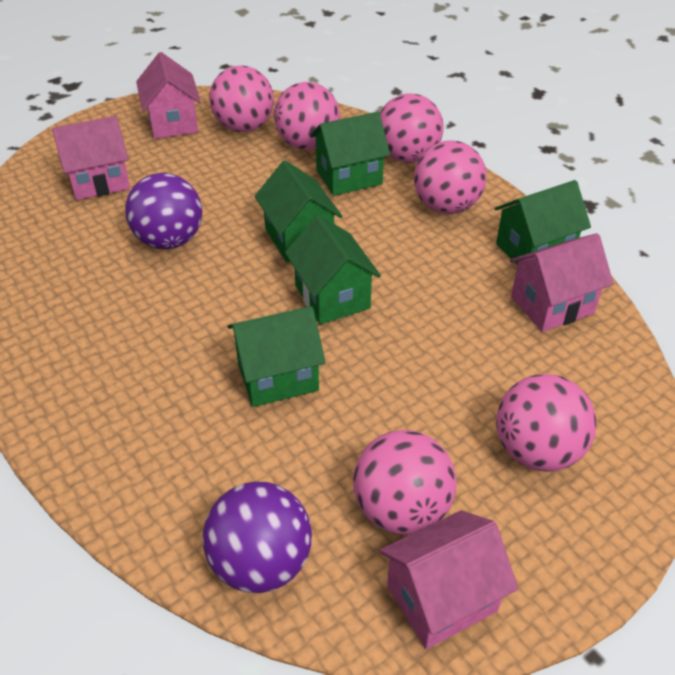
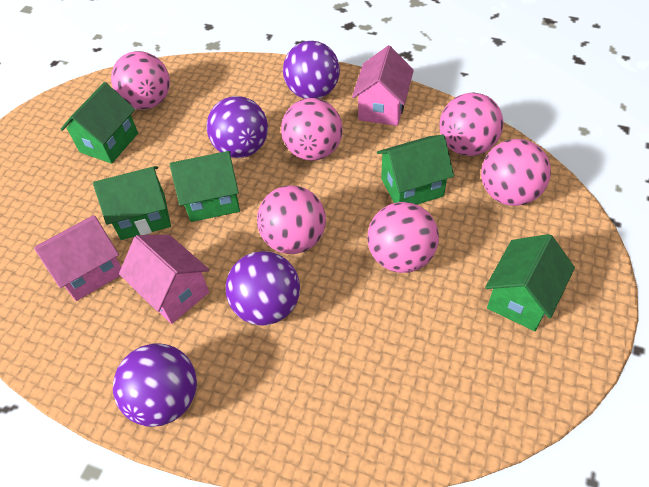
pink house: [52,116,130,200] [136,52,201,139] [379,510,518,649] [510,233,613,332] = 4 -> [34,216,121,301] [119,235,209,324] [352,46,414,126] = 3
purple ball: [125,173,202,249] [203,481,312,593] = 2 -> [113,343,197,427] [207,96,268,158] [226,251,300,326] [283,41,340,99] = 4

